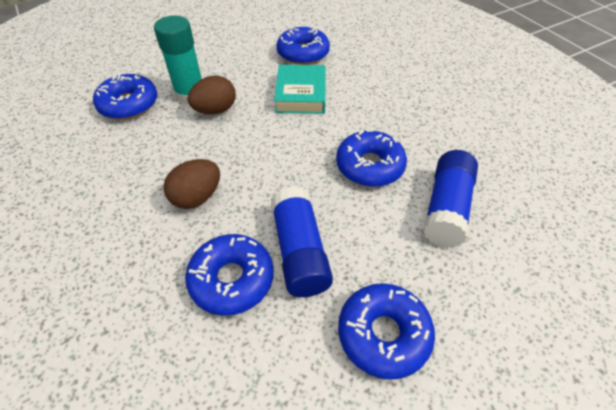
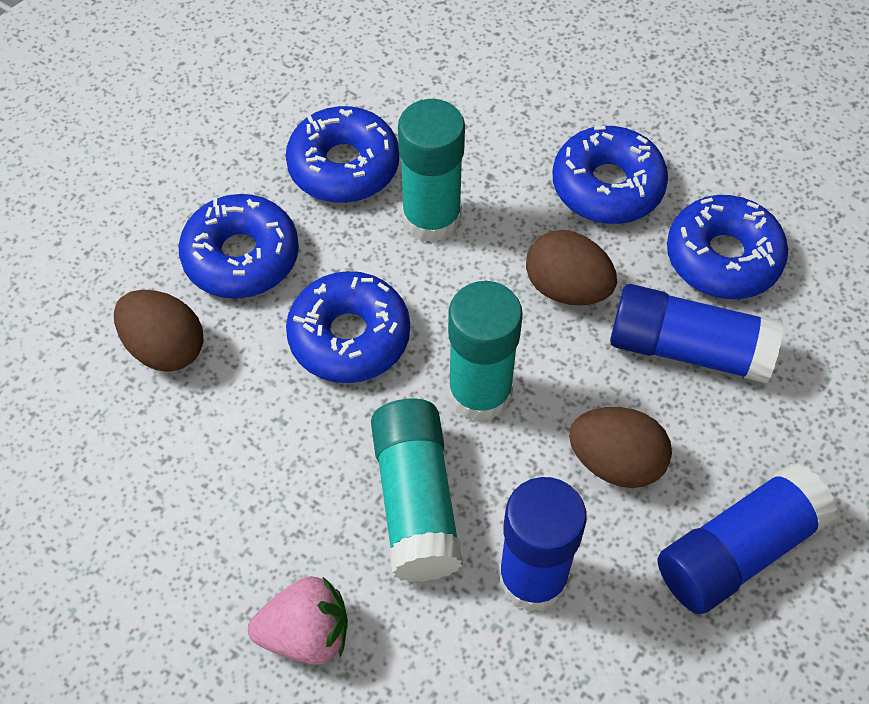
blue glue stick: [271,186,333,297] [423,150,478,247] = 2 -> [498,477,587,612] [610,284,784,383] [658,463,837,614] = 3
brown egg: [163,159,220,209] [188,76,236,114] = 2 -> [114,290,203,372] [526,230,617,306] [569,407,672,488] = 3
pink strawberry: none = 0 -> [248,576,348,665] = 1
turquoise book: [274,65,326,114] = 1 -> none = 0
turquoise glue stick: [154,16,202,104] = 1 -> [371,399,463,582] [398,99,465,243] [448,281,523,422] = 3

